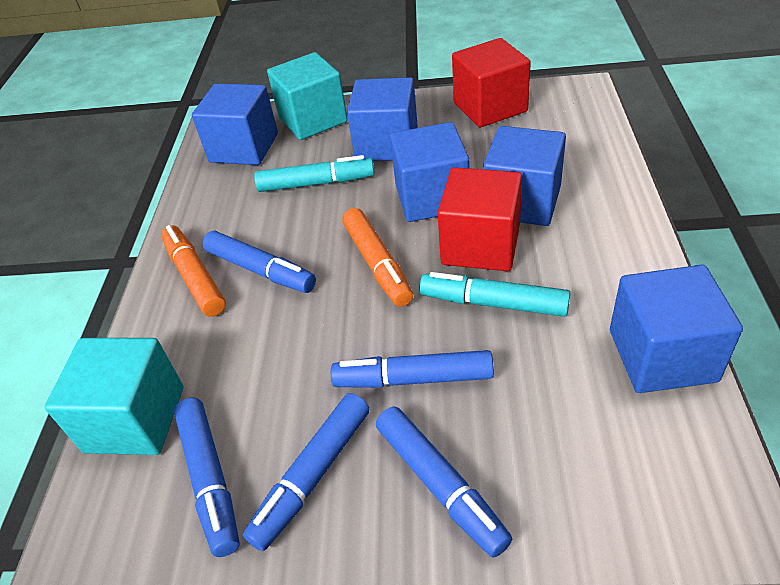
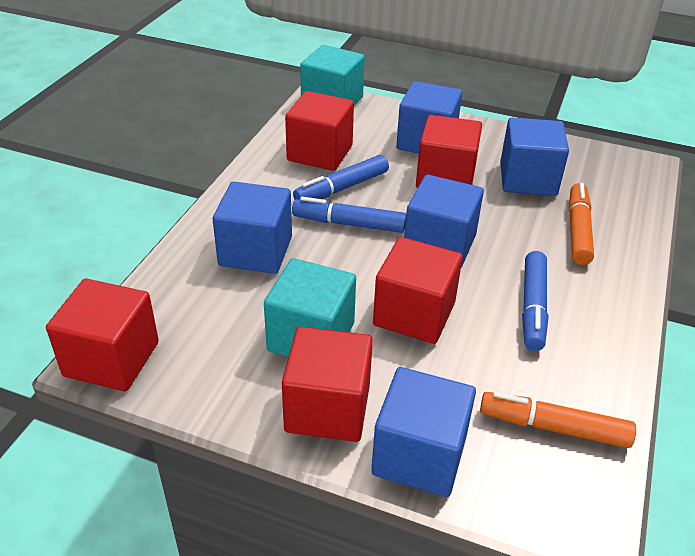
blue marker: [174,398,240,557] [203,231,316,293] [243,393,370,551] [331,350,494,388] [376,406,512,558] = 5 -> [292,197,406,233] [293,155,389,200] [522,251,548,351] = 3
red cube: [437,167,522,271] [452,38,531,127] = 2 -> [46,278,159,391] [282,327,373,442] [285,91,354,171] [373,237,463,344] [416,115,482,188] = 5
turquoise marker: [254,155,374,192] [420,272,570,317] = 2 -> none = 0

